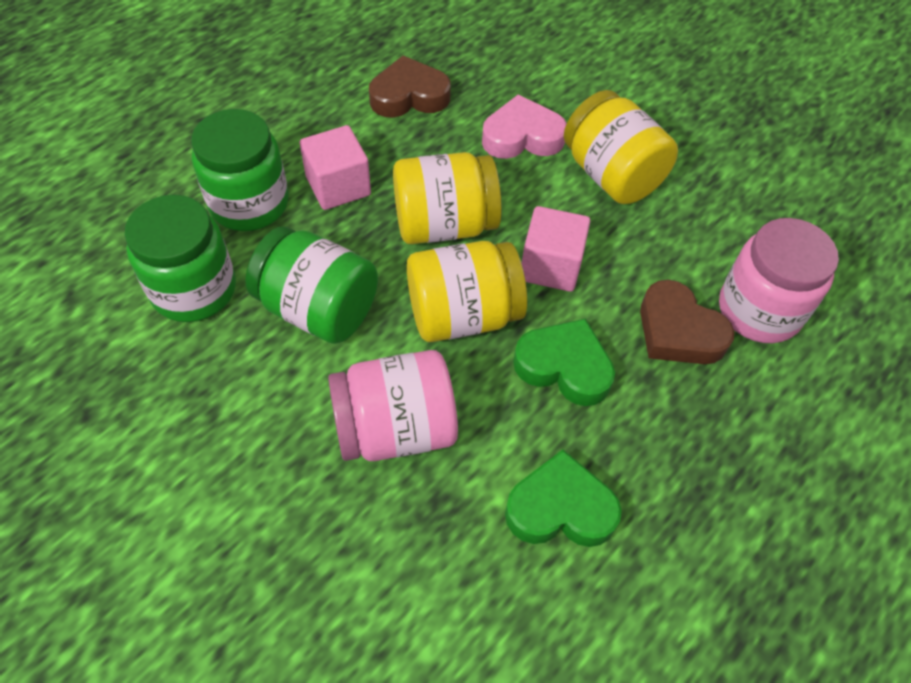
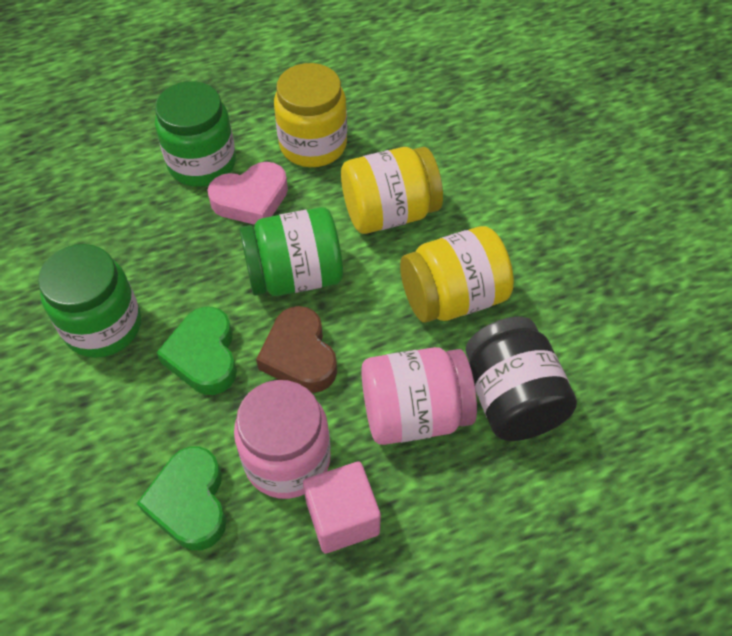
black jar: none = 0 -> [466,316,577,441] = 1
brown heart: [369,56,451,118] [640,280,734,364] = 2 -> [256,306,337,393] = 1
pink cube: [300,125,371,210] [522,206,590,292] = 2 -> [303,462,381,554] = 1

